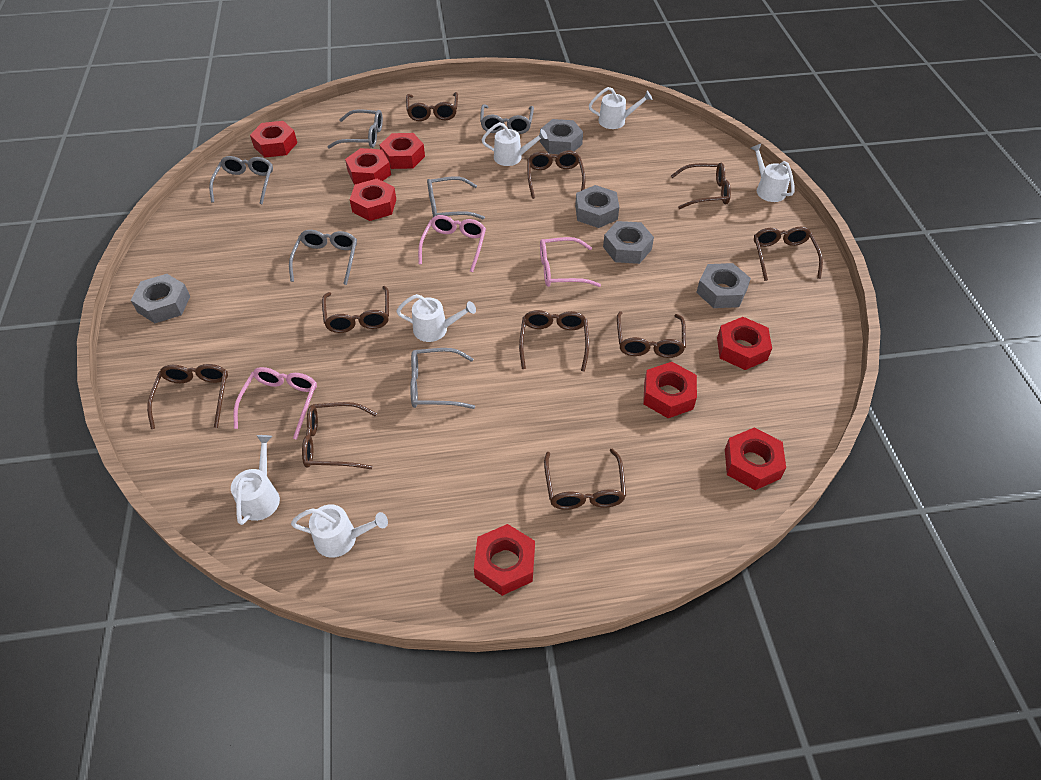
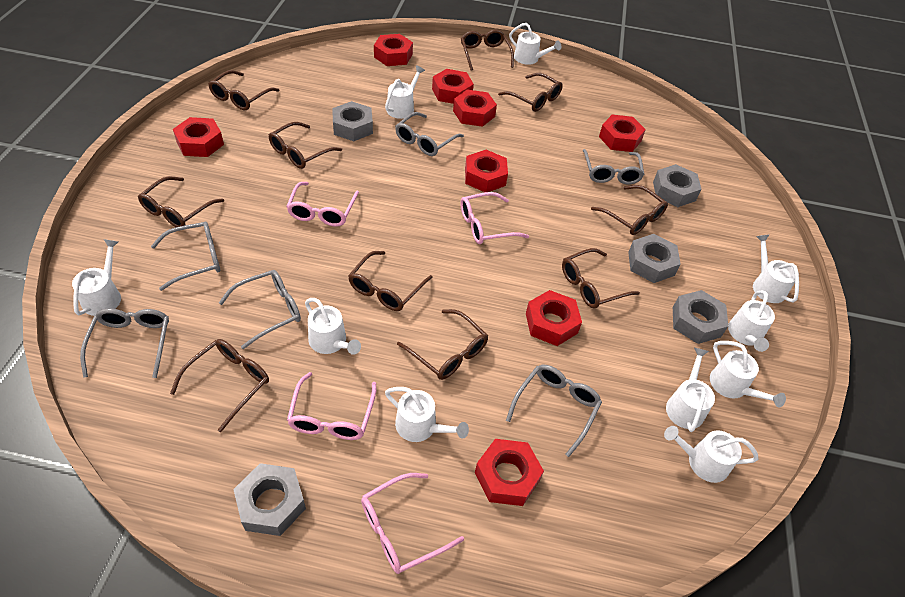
pink glasses: [233,367,317,440] [418,215,486,272] [540,237,601,287] = 3 -> [286,182,359,227] [287,372,376,440] [361,473,464,574] [460,192,529,244] = 4
white watering can: [231,435,280,525] [291,504,388,558] [396,294,476,342] [482,122,547,166] [589,87,652,129] [751,144,795,202] = 6 -> [72,239,121,316] [305,298,361,355] [385,65,425,119] [385,387,469,442] [509,23,561,65] [664,426,758,483] [666,347,715,432] [710,341,786,408] [728,290,775,352] [753,234,799,303] = 10

